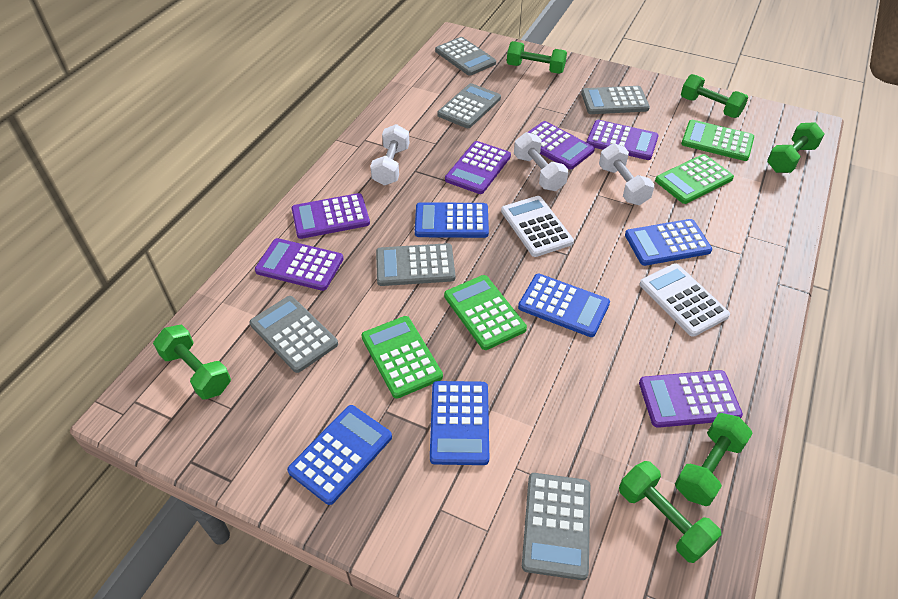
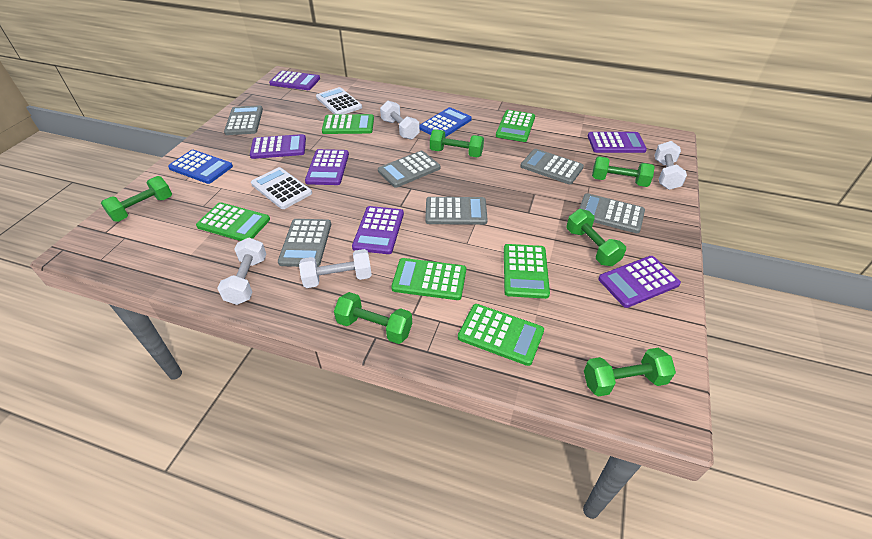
blue calculator: [287,405,392,505] [415,202,489,238] [430,381,489,465] [518,274,610,337] [625,219,712,266] = 5 -> [168,150,233,184] [419,107,472,137] = 2
green calculator: [361,316,443,399] [444,275,527,350] [655,154,734,204] [681,120,754,161] = 4 -> [196,202,270,241] [322,114,374,134] [391,258,466,300] [458,304,544,366] [496,110,535,142] [504,244,550,299] = 6
white dumbbell: [370,124,409,186] [514,132,568,191] [599,143,655,205] = 3 -> [217,238,266,305] [299,249,372,288] [380,101,420,140] [654,141,687,190] = 4

